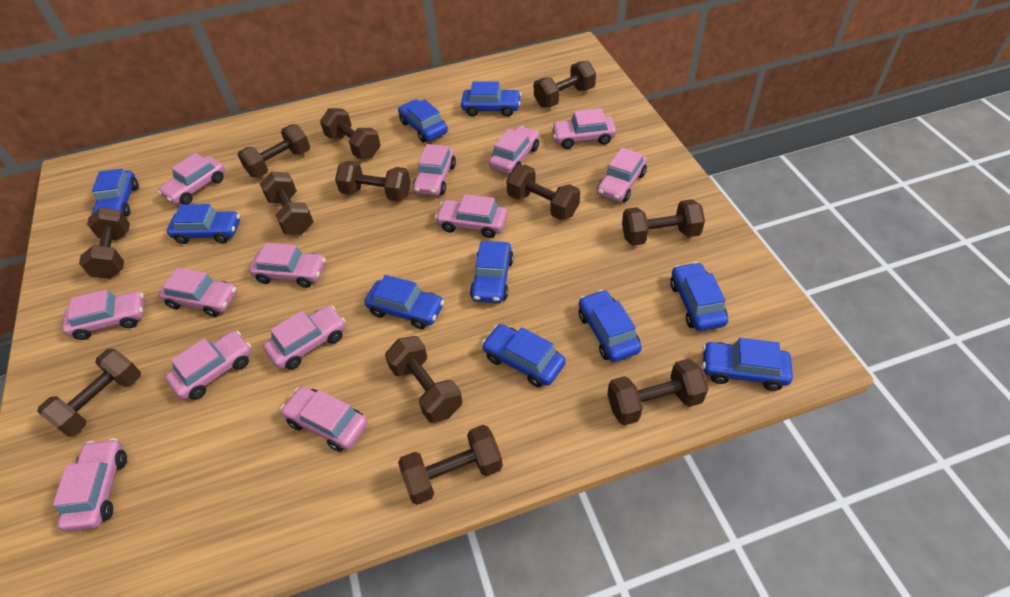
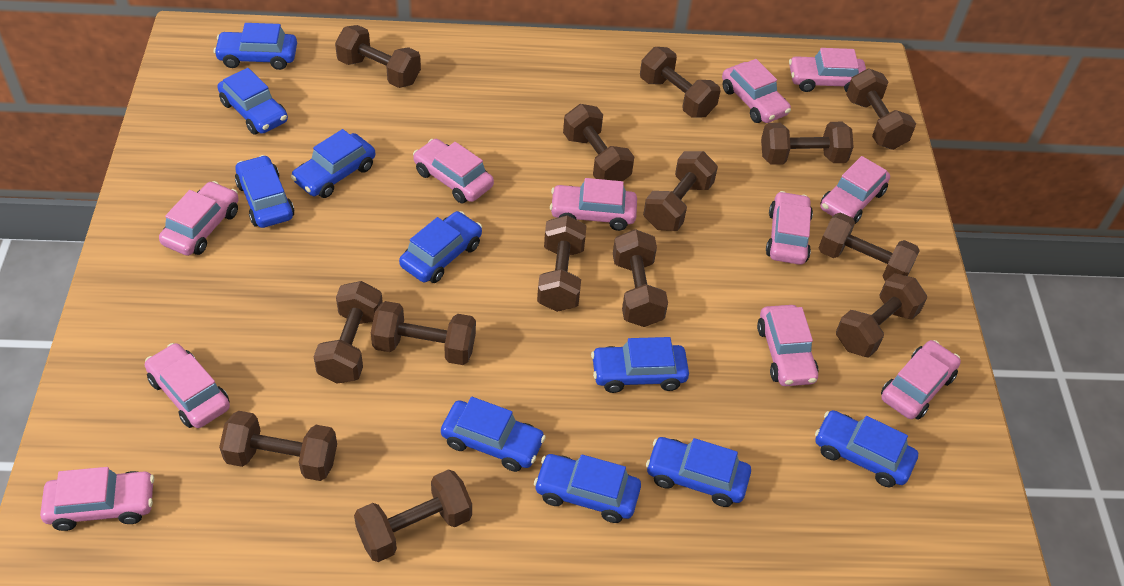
brown dumbbell: [37,349,141,437] [79,207,130,279] [238,124,310,178] [260,172,314,234] [320,108,381,159] [335,161,411,202] [385,336,462,423] [398,425,503,505] [506,165,580,220] [534,61,596,107] [607,359,708,425] [622,199,705,245] = 12 -> [219,411,337,481] [313,281,383,384] [335,25,421,88] [354,470,472,562] [371,301,476,365] [537,215,587,312] [563,104,634,181] [613,229,668,327] [640,47,720,118] [643,151,718,231] [761,122,854,165] [819,213,920,281] [836,273,927,358] [846,69,916,150] = 14
pink car: [53,438,127,532] [62,289,145,340] [158,153,225,205] [158,267,237,317] [165,331,252,400] [249,243,326,288] [263,305,346,370] [280,386,368,452] [413,144,456,196] [435,194,508,238] [489,126,539,174] [551,108,616,149] [597,147,647,202] = 13 -> [40,467,154,531] [145,343,230,428] [159,181,239,256] [413,139,494,203] [550,178,637,231] [722,59,791,123] [757,305,819,386] [766,191,813,265] [789,48,866,92] [820,156,890,224] [881,340,961,420] = 11

